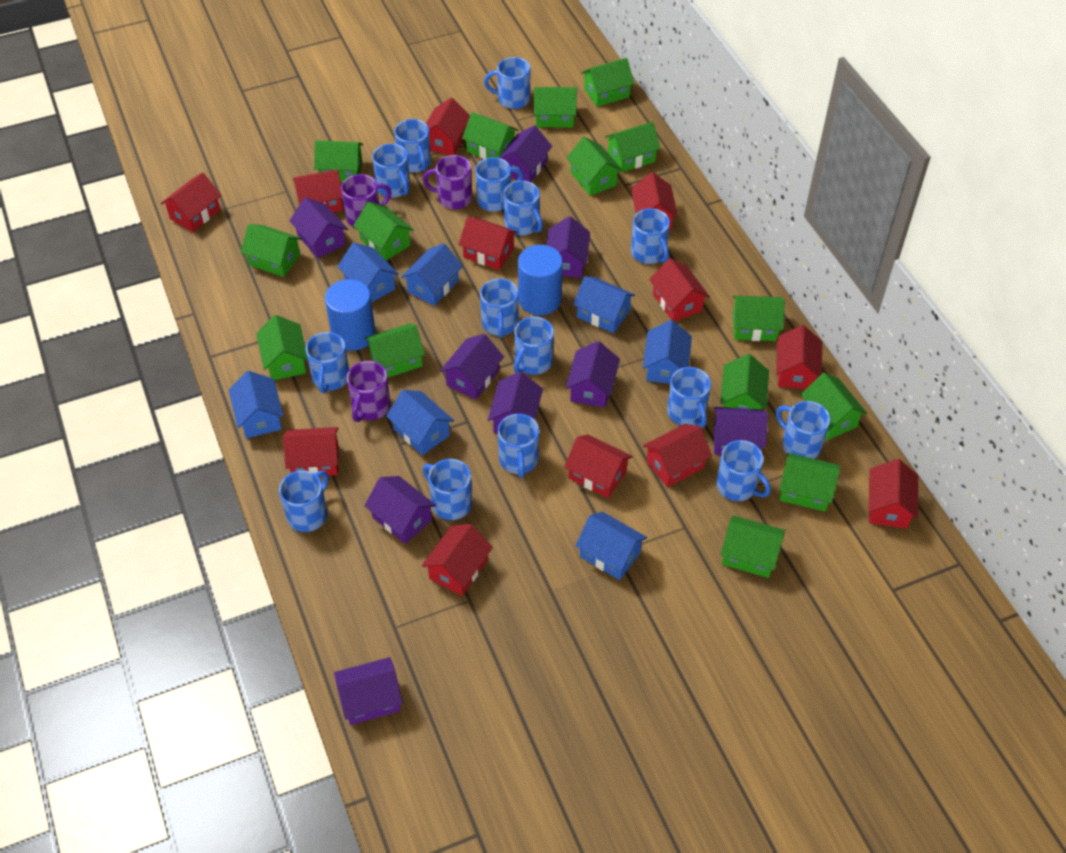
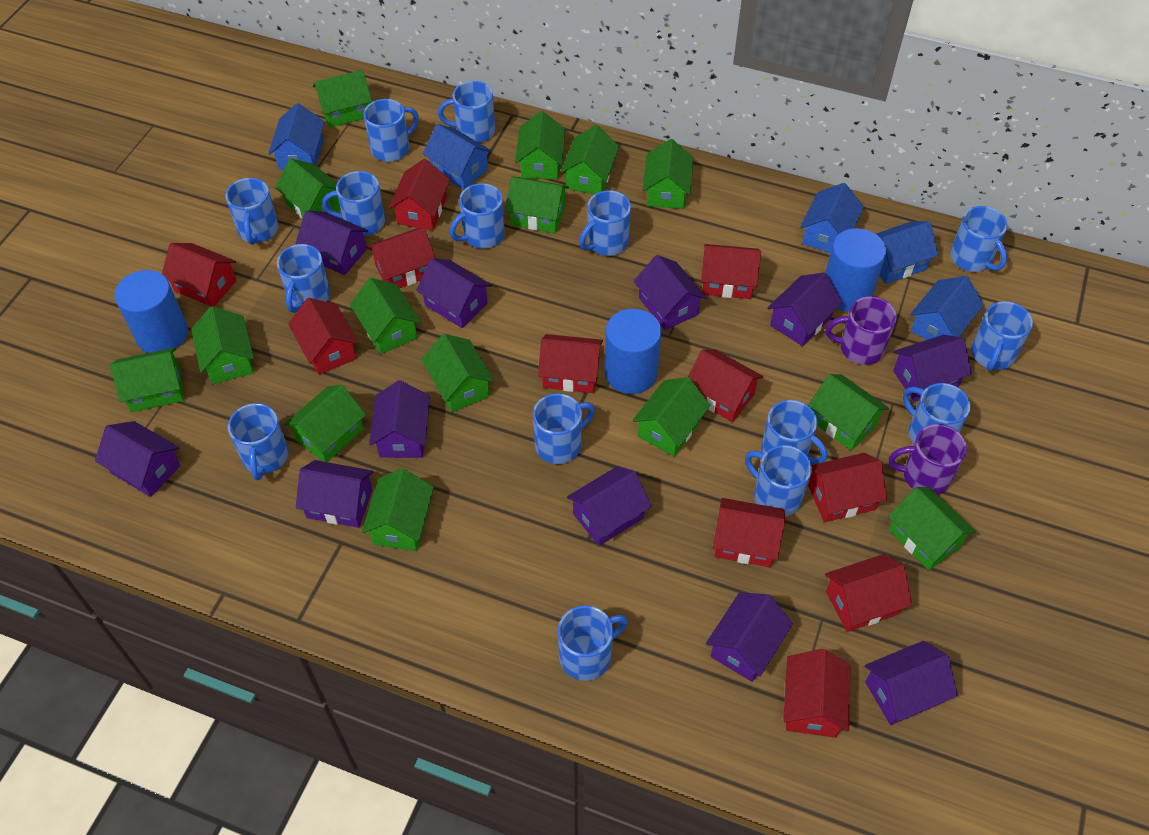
blue cylinder: [325,279,376,351] [518,245,563,315] = 2 -> [114,270,188,353] [604,309,661,394] [825,228,886,312] = 3
blue house: [229,371,284,438] [337,243,399,302] [386,390,454,455] [401,243,463,306] [573,276,635,333] [575,512,647,580] [643,320,692,384] = 7 -> [268,103,325,170] [423,124,492,190] [800,183,864,253] [876,221,938,284] [910,276,984,340] = 5
purple house: [289,198,348,258] [334,657,403,725] [364,476,436,544] [440,334,504,400] [488,371,543,433] [498,125,552,182] [547,216,590,277] [566,341,620,407] [714,407,768,455] = 9 -> [95,421,181,497] [296,211,368,275] [296,460,374,528] [369,380,430,458] [416,258,492,328] [567,466,651,546] [634,255,707,330] [706,592,793,682] [767,272,842,346] [865,641,958,725] [893,335,972,402] = 11
purple mug: [341,174,392,228] [347,361,391,422] [423,155,472,209] = 3 -> [826,296,897,365] [889,424,967,495] = 2
red house: [161,172,222,232] [283,427,339,476] [293,169,343,212] [422,524,493,596] [426,98,470,155] [458,217,518,270] [564,434,633,498] [631,172,678,230] [643,424,712,487] [649,258,710,322] [776,325,822,389] [869,459,918,529] = 12 -> [162,243,237,307] [288,298,359,375] [367,228,436,288] [388,159,450,230] [538,334,603,393] [688,349,763,422] [701,244,761,299] [713,498,785,568] [784,649,851,738] [808,453,887,522] [825,554,912,632] = 11

